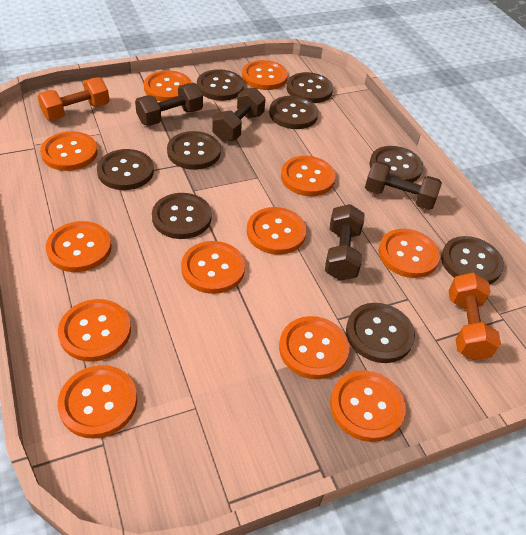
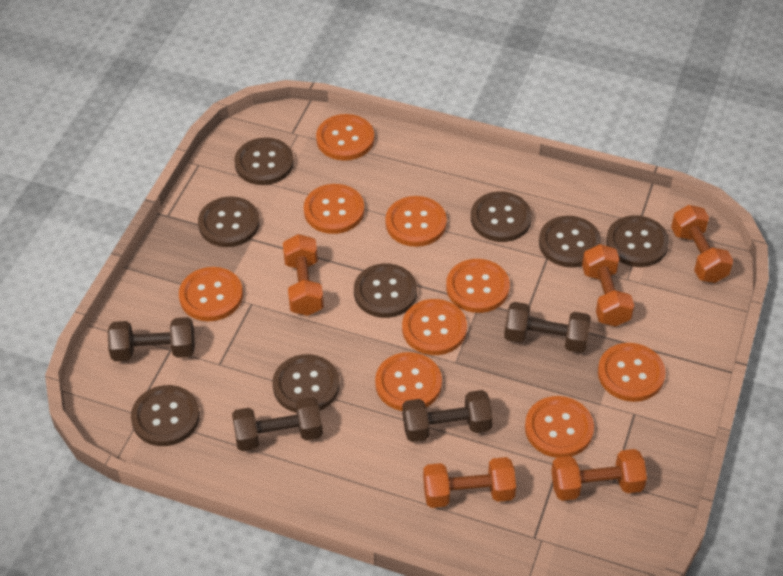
brown button: [97,149,154,190] [152,193,212,239] [167,131,221,170] [197,69,244,101] [269,96,318,129] [286,72,333,103] [346,303,415,363] [370,146,423,183] [441,236,504,284] = 9 -> [131,385,200,446] [198,196,260,247] [234,137,294,185] [272,354,339,413] [354,263,417,318] [471,192,532,242] [539,216,601,268] [606,215,669,267] = 8
orange button: [40,131,98,171] [46,221,112,272] [57,365,137,439] [58,299,131,362] [144,70,192,102] [181,241,245,294] [242,60,288,90] [247,207,307,255] [279,316,349,379] [281,156,336,196] [330,370,406,442] [378,229,440,278] = 12 -> [179,267,243,321] [304,184,364,234] [316,114,374,161] [375,352,442,411] [385,196,447,247] [402,299,467,355] [446,259,510,313] [525,396,594,458] [598,343,665,402] = 9
orange dumbbell: [37,77,110,120] [448,273,501,360] = 2 -> [283,234,324,316] [423,457,516,508] [551,449,647,501] [582,244,634,327] [671,205,733,283] = 5

